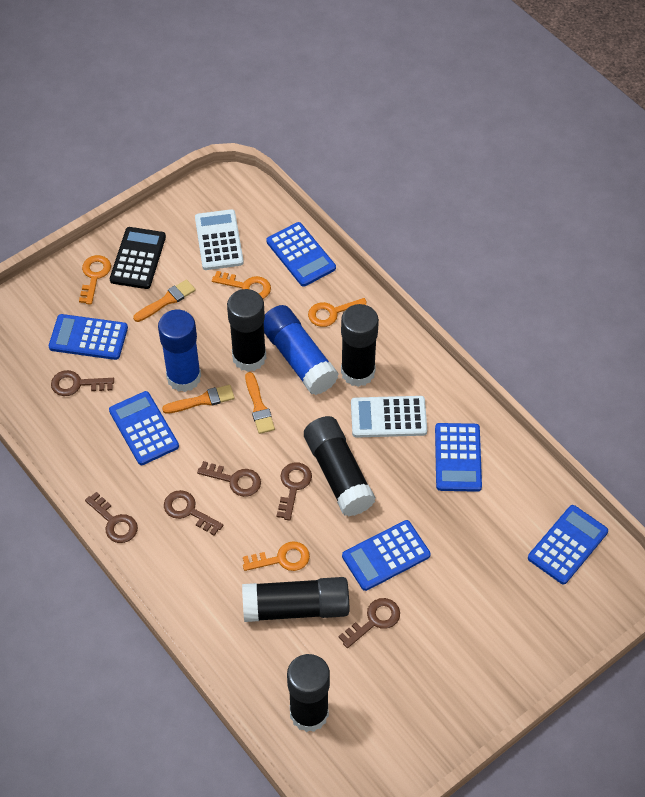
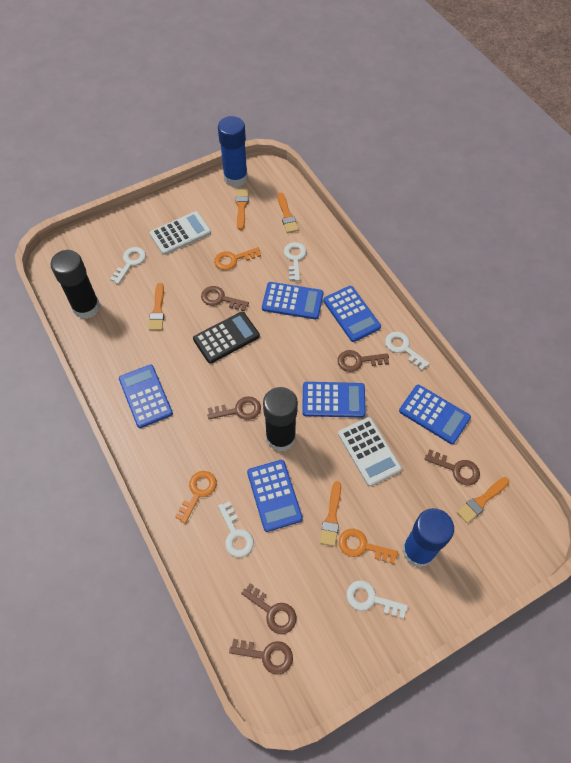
black glue stick: [227,289,266,372] [242,577,349,622] [287,654,330,732] [304,416,376,516] [341,304,379,387] = 5 -> [50,250,100,319] [263,387,298,452] = 2
orange brush: [133,279,196,322] [162,385,235,414] [245,372,275,434] = 3 -> [149,283,164,330] [236,189,249,230] [278,193,298,233] [320,481,341,546] [457,477,509,523] = 5
orange key: [79,255,111,305] [212,271,271,299] [243,541,310,571] [308,298,367,327] = 4 -> [175,471,217,524] [214,247,261,270] [339,529,398,564] = 3
white key: none = 0 -> [110,247,146,284] [218,501,254,557] [284,242,307,281] [346,580,408,619] [385,332,430,371] = 5

